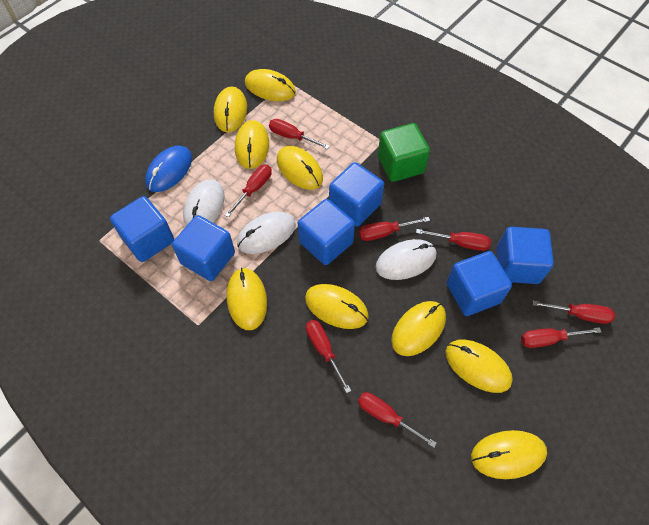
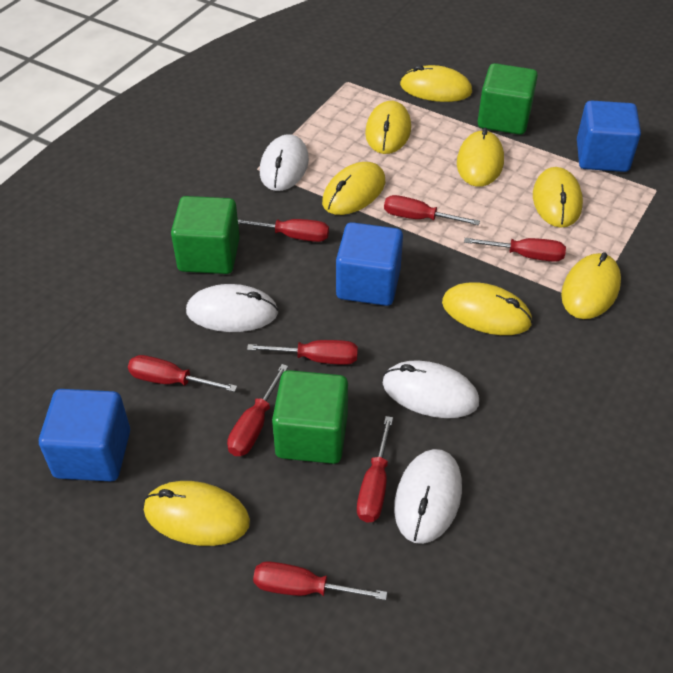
blue cube: [110,196,174,262] [172,215,235,281] [298,199,355,265] [329,162,384,227] [447,251,512,316] [497,227,554,284] = 6 -> [39,389,130,482] [336,222,403,306] [577,100,641,172] = 3
blue mouse: [145,146,192,192] = 1 -> none = 0
green cube: [378,123,430,182] = 1 -> [171,196,240,274] [272,370,348,464] [478,63,538,135] = 3
white mouse: [183,180,225,226] [237,212,296,254] [375,239,437,280] = 3 -> [186,284,278,332] [260,134,309,191] [383,360,479,418] [394,449,462,544] = 4
yellow mouse: [214,87,247,132] [226,268,267,330] [235,120,269,169] [245,69,296,101] [277,146,323,190] [305,284,369,329] [391,301,446,356] [445,339,513,393] [471,430,547,479] = 9 -> [144,481,250,546] [322,162,385,215] [365,101,411,154] [400,65,472,102] [442,282,533,335] [457,128,504,187] [533,167,583,228] [561,252,621,319] = 8

